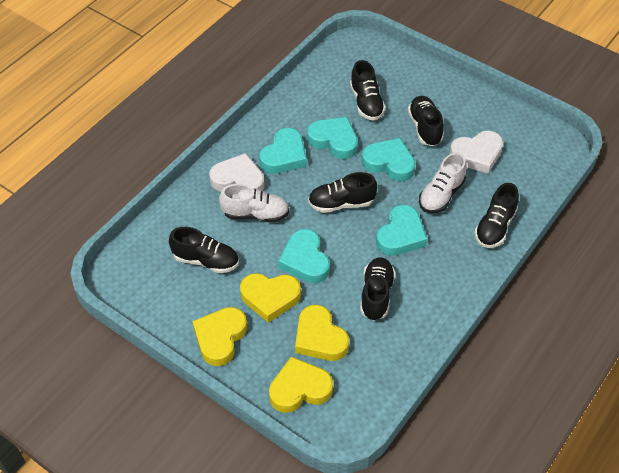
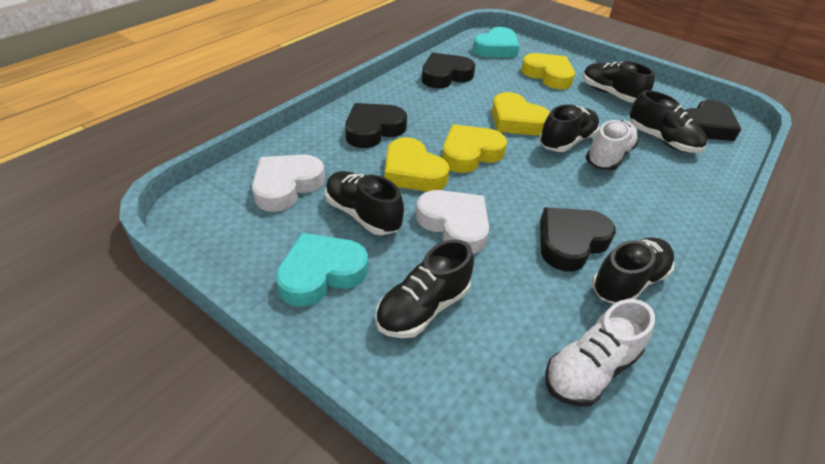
black heart: none = 0 -> [345,103,407,148] [422,53,475,88] [540,208,616,272] [684,100,741,141] = 4
turquoise heart: [260,128,307,174] [278,229,330,283] [307,117,358,159] [362,138,415,181] [376,205,428,256] = 5 -> [276,233,368,307] [473,27,520,57] = 2

